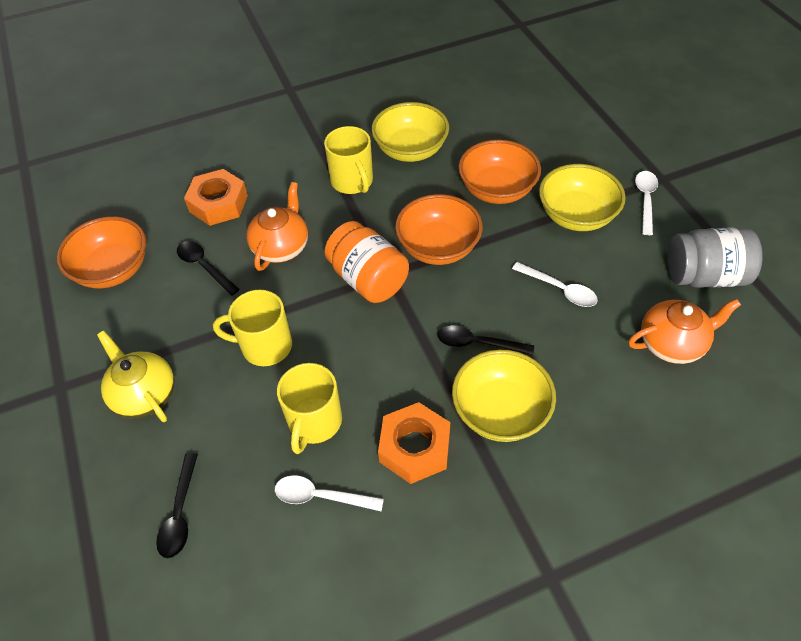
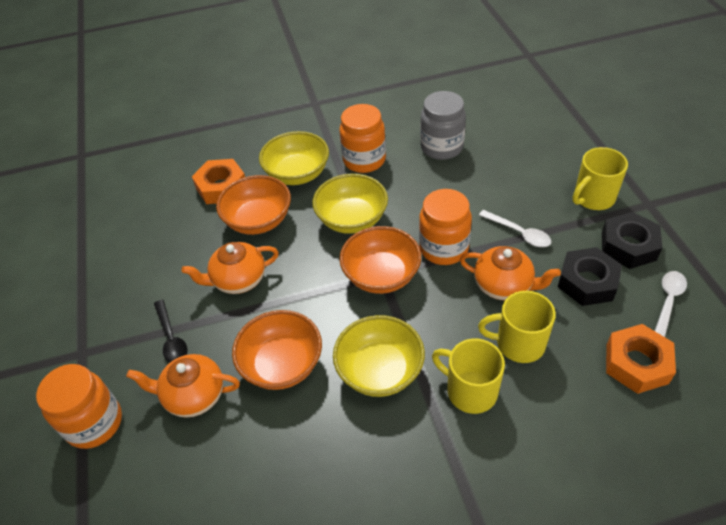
black nut: none = 0 -> [558,247,622,306] [602,212,662,269] = 2
black spoon: [156,453,198,558] [177,241,240,296] [438,325,534,355] = 3 -> [154,300,188,363] = 1
orange jar: [325,221,409,303] = 1 -> [36,364,122,449] [339,104,386,173] [419,189,472,265] = 3
orange teapot: [246,182,308,271] [628,299,741,364] = 2 -> [126,354,240,418] [182,242,279,294] [460,246,561,300] = 3
white spoon: [275,475,384,511] [512,262,598,307] [635,171,658,235] = 3 -> [479,210,551,247] [655,271,687,337] = 2
yellow teapot: [97,331,175,422] = 1 -> none = 0

